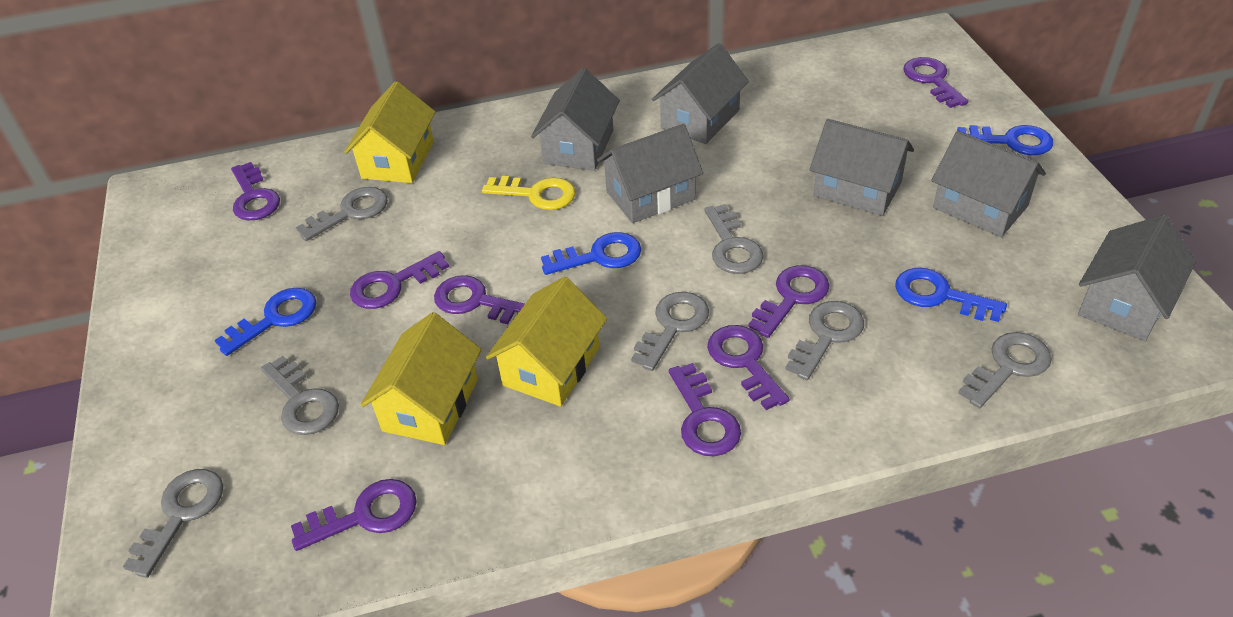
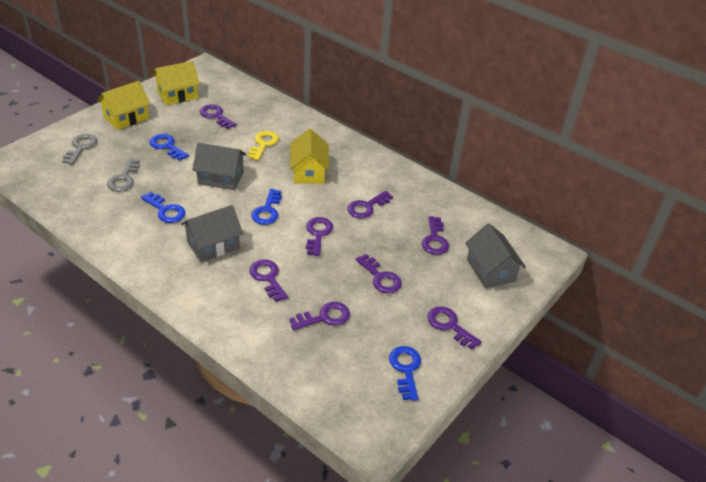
grey house: [531,68,620,171] [597,124,703,223] [652,43,749,144] [810,119,914,216] [931,131,1046,237] [1078,215,1196,341] = 6 -> [181,205,243,262] [192,143,246,190] [465,223,526,288] = 3
grey key: [123,469,223,578] [261,356,339,435] [296,187,388,241] [631,292,709,371] [704,204,764,274] [785,301,864,380] [958,332,1052,408] = 7 -> [62,134,97,165] [107,158,140,192] = 2

